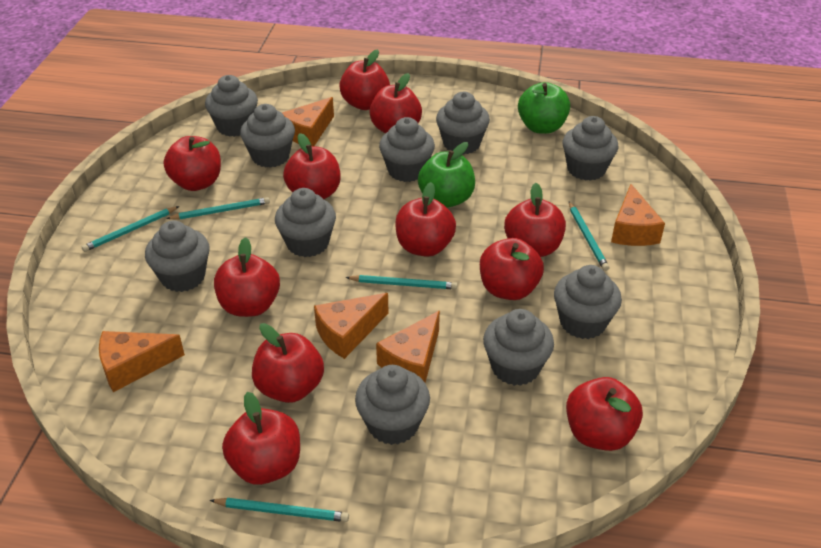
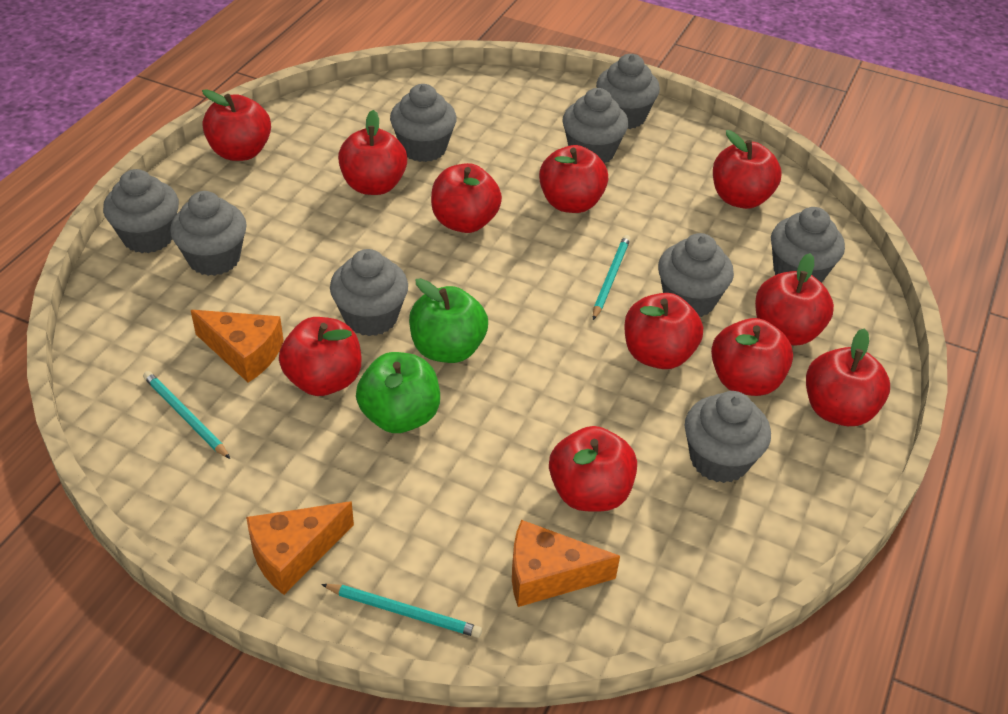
grey cupcake: [145,220,210,292] [205,75,258,137] [240,104,295,168] [275,188,336,257] [355,365,430,445] [379,117,435,182] [436,92,490,155] [483,309,554,386] [554,265,622,339] [563,116,618,181] = 10 -> [103,169,179,253] [170,191,247,276] [330,249,408,336] [390,84,457,162] [563,88,628,164] [596,54,660,129] [658,233,734,317] [685,391,771,483] [771,207,845,283] = 9
orange cheese: [99,331,185,392] [282,97,334,146] [314,293,389,359] [376,311,440,382] [611,184,665,246] = 5 -> [191,310,284,383] [246,501,354,595] [512,520,620,607] = 3
turquoise pencil: [82,206,179,252] [166,197,270,219] [210,498,349,522] [345,275,458,290] [569,202,609,271] = 5 -> [143,371,230,459] [321,584,482,638] [593,235,630,320] = 3

